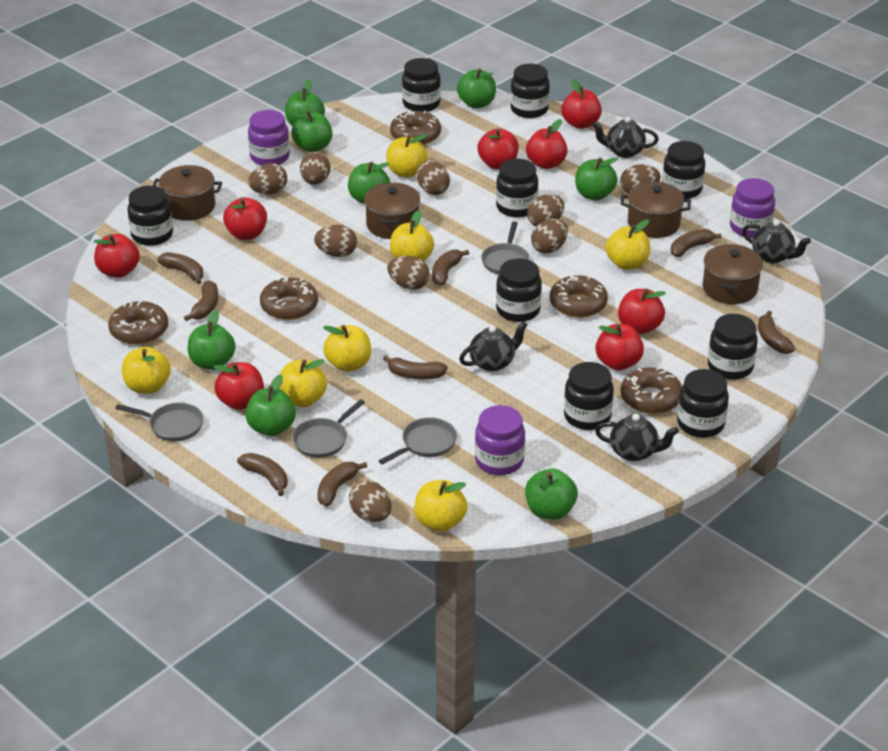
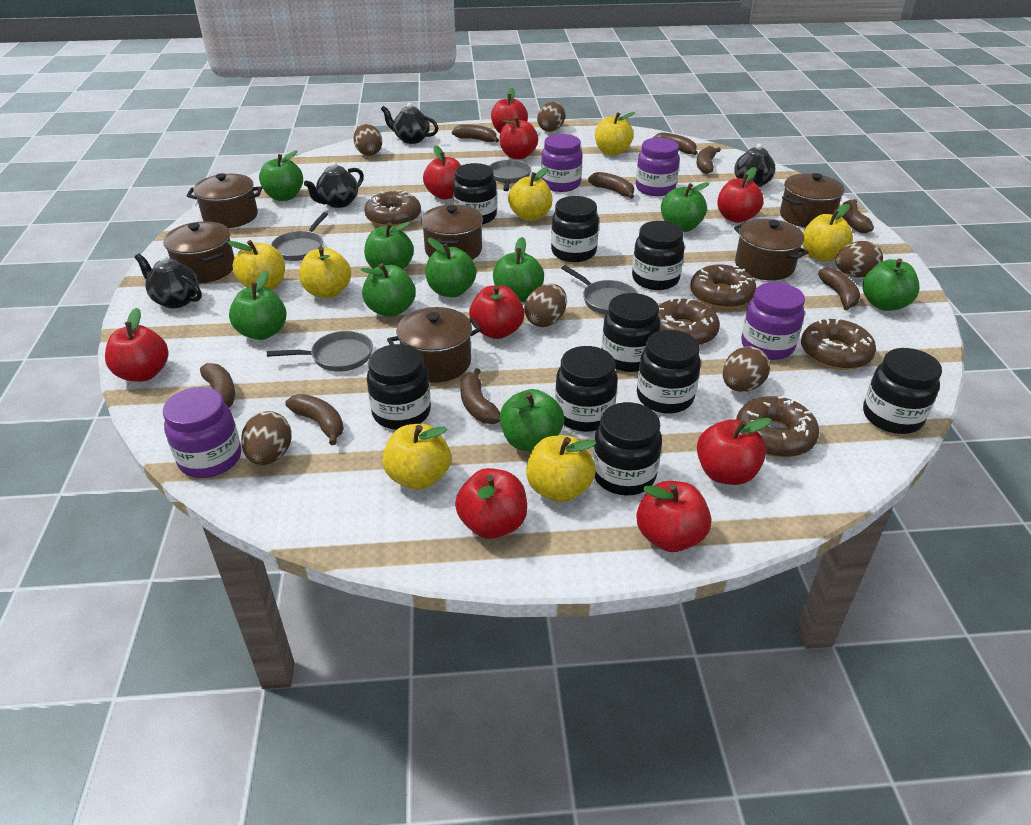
brown banana: [157,252,203,284] [184,280,218,321] [237,453,288,496] [317,462,367,506] [383,355,448,380] [432,249,469,286] [671,229,722,257] [758,311,795,354] = 8 -> [200,363,235,407] [285,394,344,445] [452,124,499,143] [460,368,500,424] [588,172,634,199] [653,132,698,155] [696,146,721,174] [818,267,860,310] [842,199,874,233] = 9
brown egg: [248,163,287,194] [300,152,330,185] [314,225,357,257] [349,481,391,522] [387,256,430,290] [417,161,450,195] [527,194,564,226] [531,219,568,254] [620,164,661,194] = 9 -> [241,411,292,465] [353,124,382,156] [524,284,567,327] [537,102,565,132] [722,346,770,392] [835,241,883,277] = 6
brown pot: [153,165,222,221] [364,183,420,239] [621,182,691,238] [703,244,763,304] = 4 -> [163,221,235,283] [187,173,262,228] [387,307,482,383] [421,204,483,260] [734,219,809,280] [780,173,845,228] = 6
green apple: [188,310,236,370] [245,374,296,436] [285,80,325,126] [291,111,332,152] [348,162,390,204] [457,68,496,108] [525,469,578,520] [575,158,618,200] = 8 -> [229,271,287,340] [259,150,303,201] [360,263,416,317] [364,222,414,269] [426,238,477,297] [493,237,544,303] [500,389,564,452] [661,182,710,232] [863,259,920,311] = 9
purple jar: [248,110,290,166] [475,405,525,475] [730,178,775,238] = 3 -> [163,387,241,478] [541,134,582,192] [636,138,680,196] [741,282,805,360] = 4
red apple: [94,234,140,278] [214,362,264,410] [223,197,267,240] [478,128,519,169] [526,119,568,169] [561,79,602,129] [595,324,644,370] [618,288,666,334] = 8 -> [105,308,169,382] [423,145,461,200] [455,468,527,539] [469,285,524,339] [491,88,528,133] [499,116,538,159] [636,481,711,552] [697,418,772,485] [717,167,764,223] = 9

